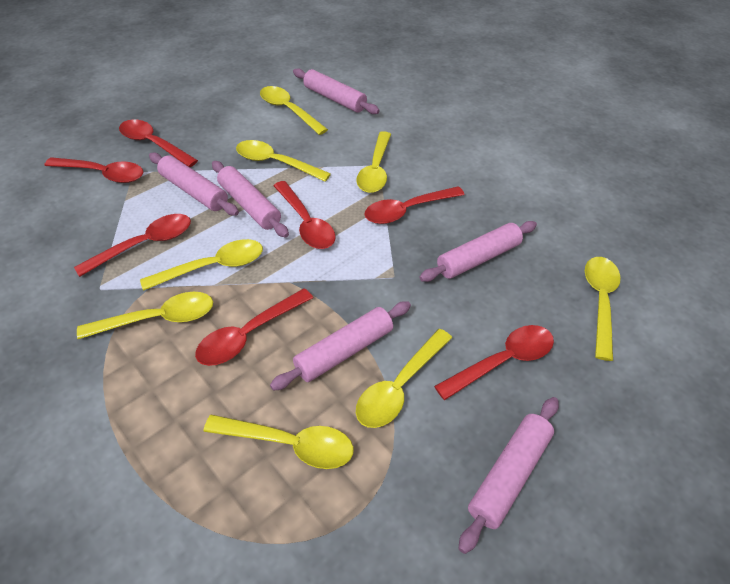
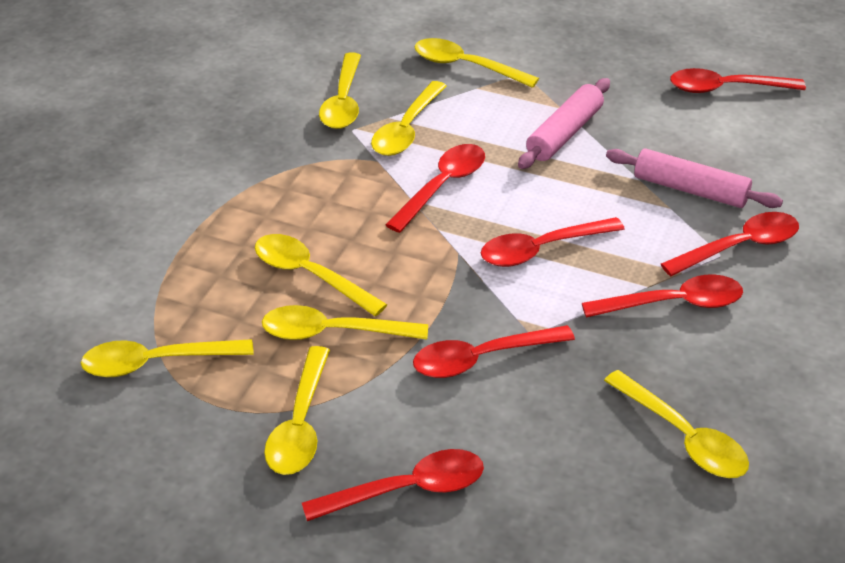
pink rolling pin: [149,153,239,216] [212,161,289,238] [270,301,411,391] [293,68,380,114] [419,221,537,282] [459,397,559,554] = 6 -> [518,78,610,169] [606,148,783,208] = 2

